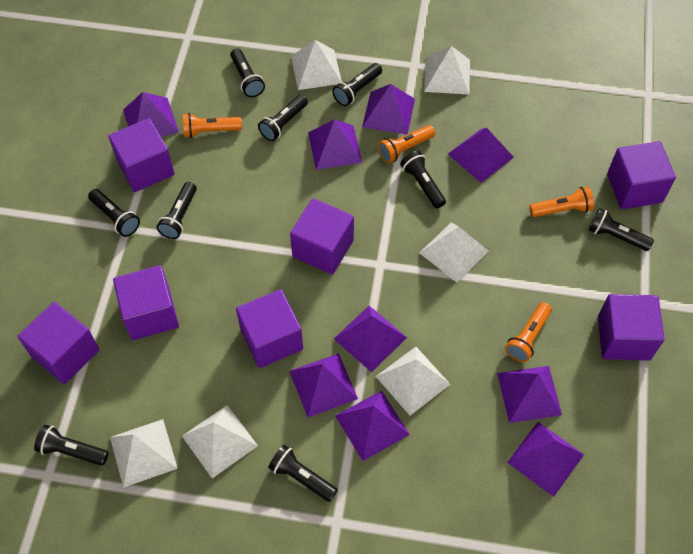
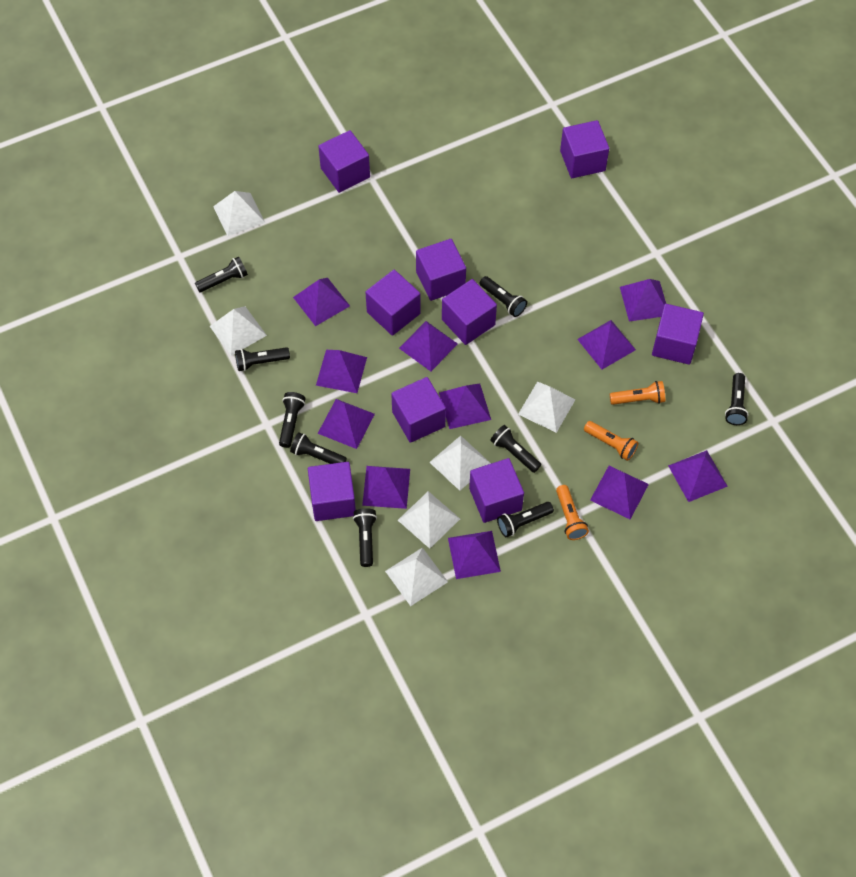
orange flashlight: [183,113,242,138] [378,125,435,163] [505,302,552,362] [529,186,594,217] = 4 -> [556,485,589,540] [584,421,638,461] [610,381,665,405] = 3
purple cube: [17,302,99,384] [108,118,175,192] [113,265,179,340] [236,289,303,368] [290,198,354,275] [598,294,664,361] [607,141,676,209] = 7 -> [308,462,356,521] [318,130,370,193] [365,270,421,336] [391,377,446,443] [416,239,466,301] [442,279,497,345] [469,458,524,523] [560,120,609,178] [652,304,704,365] = 9
purple pyramid: [123,92,179,137] [289,353,358,417] [308,119,362,170] [334,306,407,372] [336,390,410,461] [362,84,415,135] [448,128,514,183] [497,366,562,423] [507,422,584,497] = 9 -> [293,278,350,326] [316,350,367,393] [317,399,375,449] [362,466,410,509] [399,321,458,371] [439,383,491,429] [448,531,501,579] [577,320,636,369] [590,466,649,519] [620,279,666,322] [668,450,728,502] = 11

